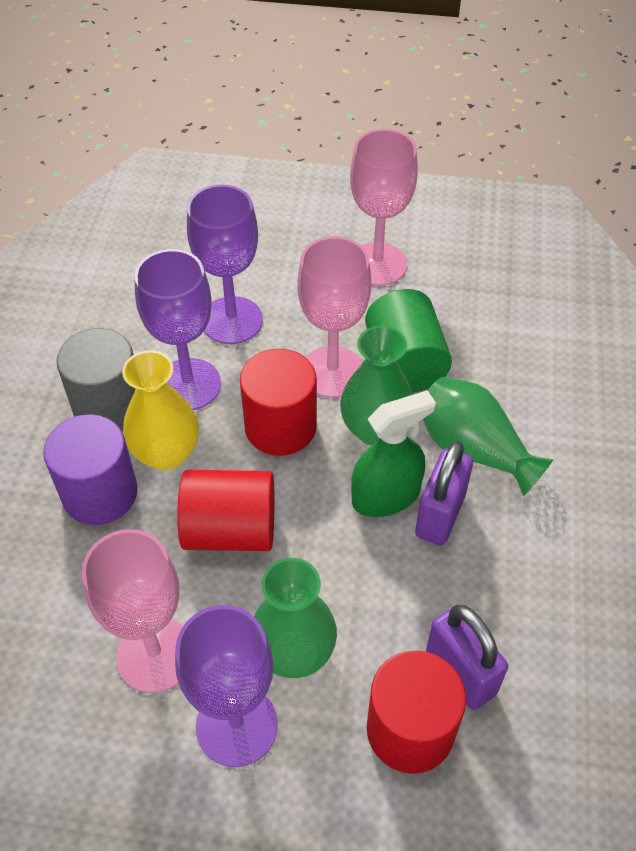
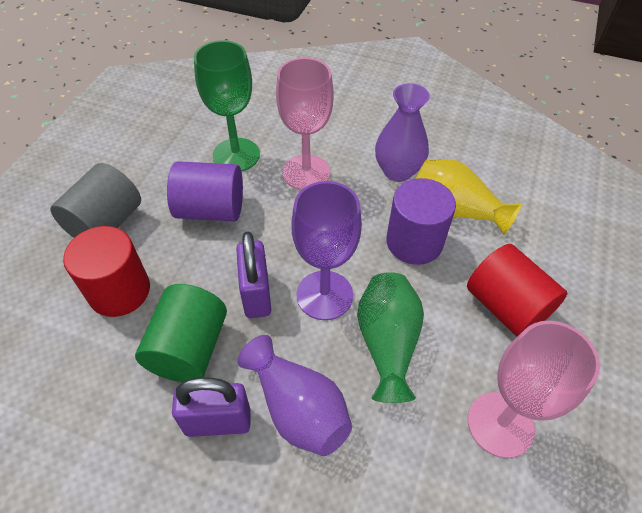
green goblet: none = 0 -> [194,40,260,172] = 1
green spray bottle: [351,390,436,517] = 1 -> none = 0
green vase: [254,558,337,678] [340,326,413,446] [423,377,553,496] = 3 -> [357,272,424,403] = 1
pink goblet: [82,529,183,693] [297,236,371,398] [350,129,418,286] = 3 -> [276,57,334,190] [468,321,600,458] = 2
purple cylinder: [43,414,138,525] = 1 -> [167,161,243,221] [387,178,456,265] = 2
purple goblet: [134,249,221,410] [175,605,278,767] [187,184,263,344] = 3 -> [291,181,362,320] = 1
purple vase: none = 0 -> [238,335,352,456] [375,83,430,182] = 2
red cylinder: [177,470,274,551] [240,349,317,456] [367,650,466,774] = 3 -> [63,226,150,317] [467,244,567,337] = 2

